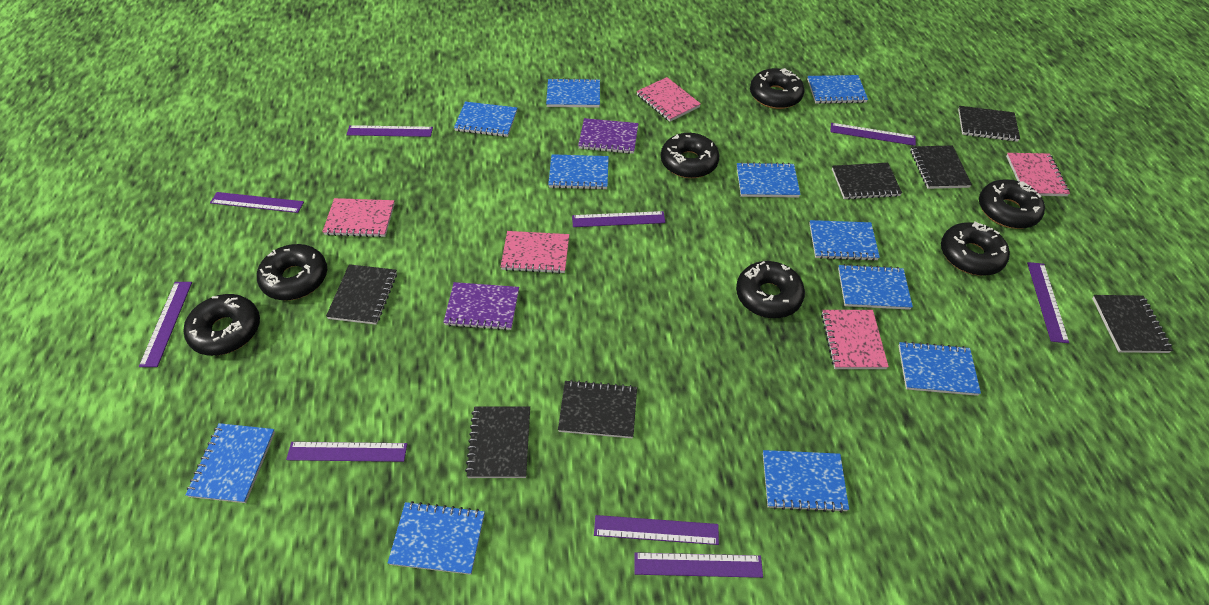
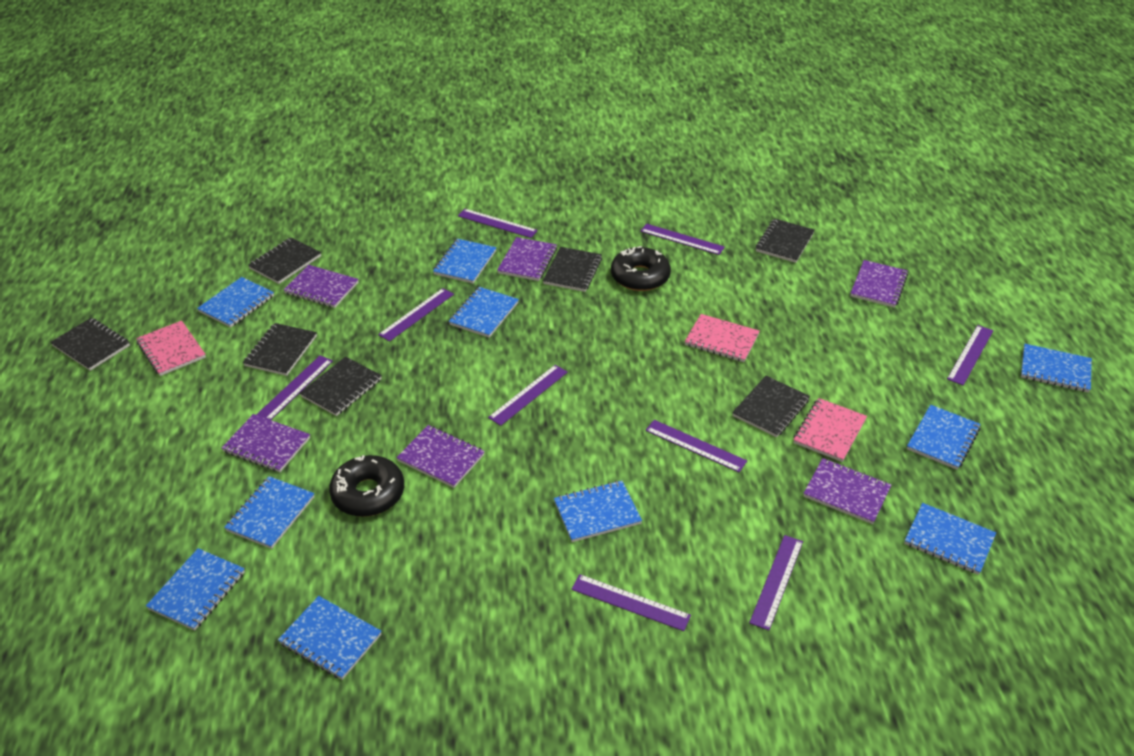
black donut: [184,294,260,356] [257,244,327,300] [661,133,719,178] [736,261,805,318] [750,68,805,109] [941,222,1010,276] [979,180,1045,229] = 7 -> [329,455,404,517] [611,246,671,291] = 2
blue notebook: [185,423,275,503] [388,501,485,575] [454,102,517,137] [546,78,600,108] [548,154,609,190] [737,162,801,198] [763,450,849,513] [807,75,868,104] [809,220,880,261] [838,264,913,310] [898,341,981,396] = 11 -> [146,548,245,631] [197,277,274,328] [224,476,314,549] [278,596,381,680] [433,239,496,283] [449,287,519,338] [554,481,642,542] [904,503,996,575] [907,405,981,470] [1021,344,1092,393] = 10
pink notebook: [322,198,395,238] [501,231,569,274] [637,77,701,122] [821,310,889,369] [1006,153,1070,196] = 5 -> [136,321,206,376] [685,314,760,362] [794,398,867,462] = 3
purple notebook: [443,282,519,331] [578,118,638,154] = 2 -> [222,414,310,472] [283,265,359,308] [396,425,485,488] [497,237,557,281] [803,458,891,524] [850,260,908,308] = 6

